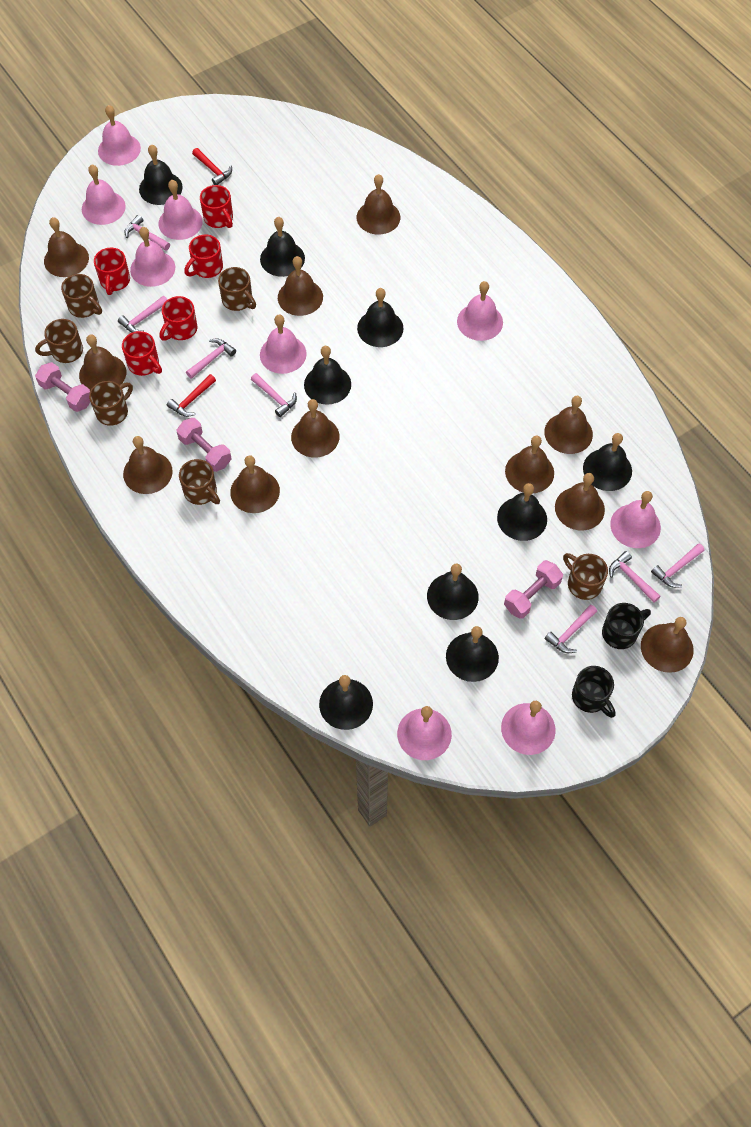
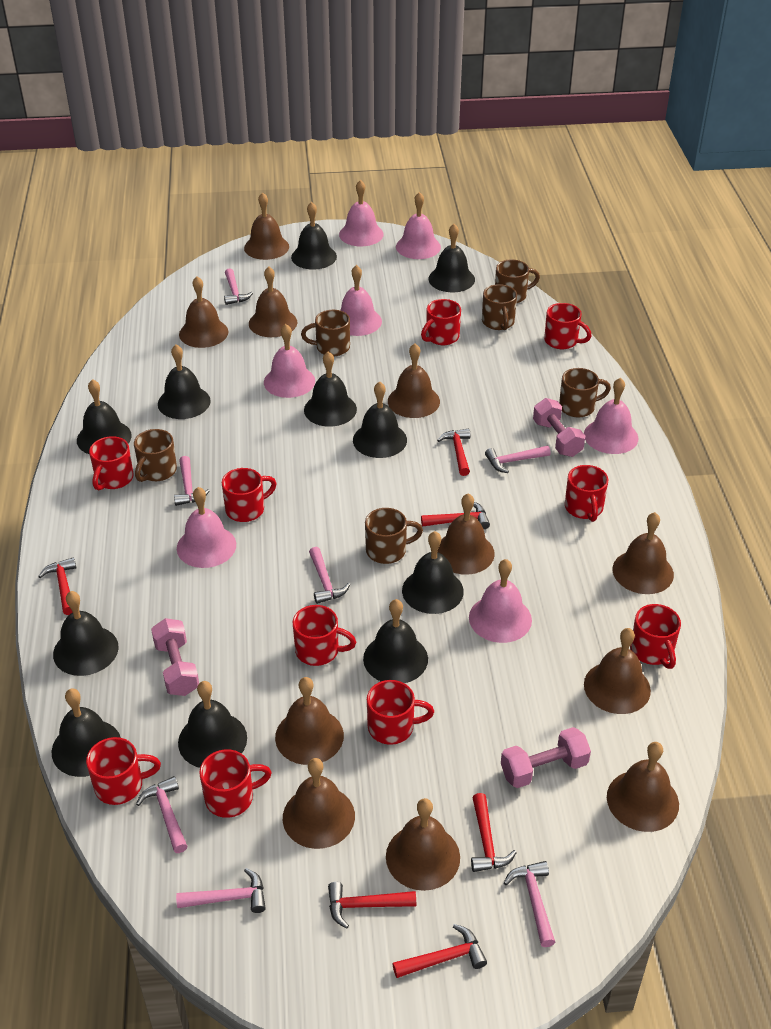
black bell: [139,144,183,205] [260,217,305,277] [304,346,351,405] [319,675,373,730] [357,288,404,347] [427,564,479,620] [446,626,499,682] [497,483,547,541] [583,433,632,491] = 9 -> [51,688,121,777] [53,591,118,676] [77,379,132,454] [158,345,211,419] [178,681,247,768] [291,202,337,270] [304,351,357,427] [353,382,407,458] [363,599,428,683] [402,531,464,614] [429,224,475,292] = 11
black mug: [572,666,616,718] [602,603,651,649] = 2 -> none = 0
pink bell: [82,164,126,225] [98,105,141,166] [130,227,175,287] [158,180,203,240] [260,315,307,374] [397,706,452,760] [457,281,503,341] [501,701,556,755] [610,491,661,548] = 9 -> [177,487,236,568] [264,324,315,398] [339,180,384,246] [340,265,382,336] [396,192,441,259] [469,559,532,643] [584,378,638,454] = 7
red hammer: [167,374,216,417] [192,148,232,185] = 2 -> [38,557,77,615] [328,882,416,929] [392,924,487,978] [421,502,490,529] [437,428,470,476] [471,793,517,872] = 6
red mug: [94,248,130,295] [122,331,162,376] [159,296,197,341] [184,235,223,278] [200,185,233,228] = 5 -> [86,737,161,805] [89,436,134,490] [199,749,272,818] [222,468,277,522] [293,605,356,666] [367,680,434,745] [421,299,461,345] [544,303,592,349] [565,465,608,522] [630,604,681,669] = 10

